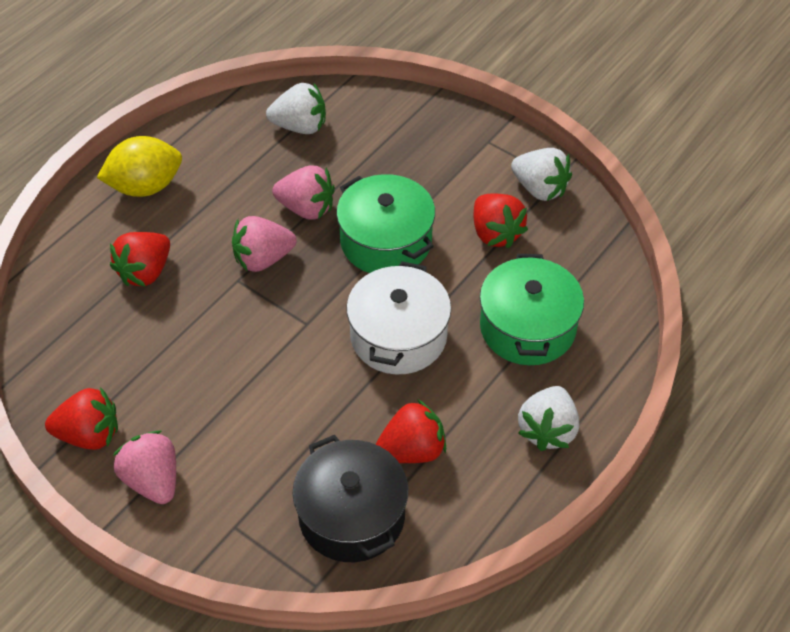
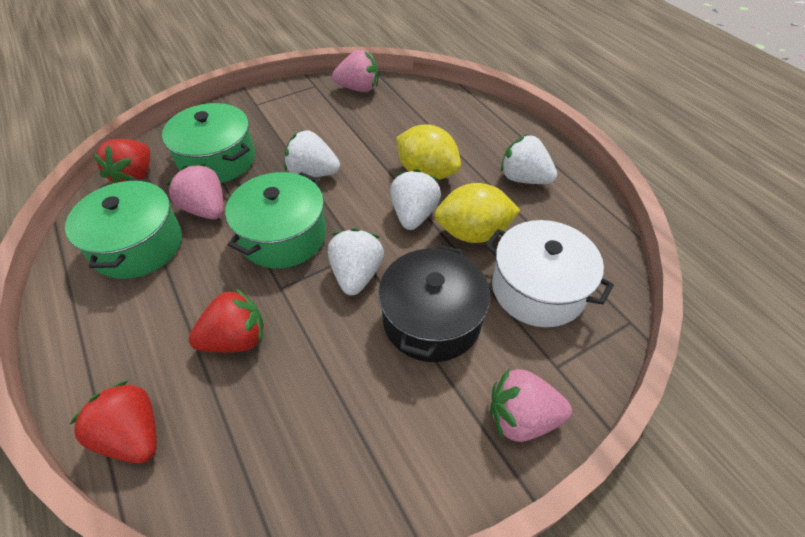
green pot: [336,174,435,273] [480,254,584,365] = 2 -> [65,179,182,279] [162,103,255,183] [225,172,326,269] = 3
red strawberry: [45,387,118,450] [110,232,170,287] [376,399,446,463] [474,193,528,248] = 4 -> [69,381,157,463] [93,139,150,183] [189,288,264,353] = 3
white strawberry: [266,82,326,134] [511,148,572,201] [518,386,579,451] = 3 -> [284,130,340,177] [328,228,384,296] [390,169,441,230] [501,134,557,184] = 4
yellow lemon: [97,136,182,197] = 1 -> [396,124,461,180] [435,183,521,243] = 2

